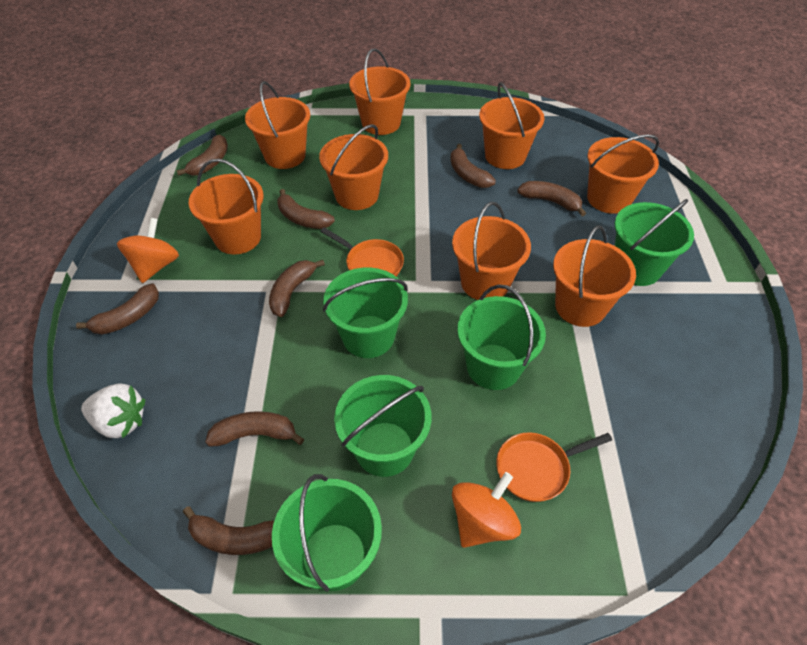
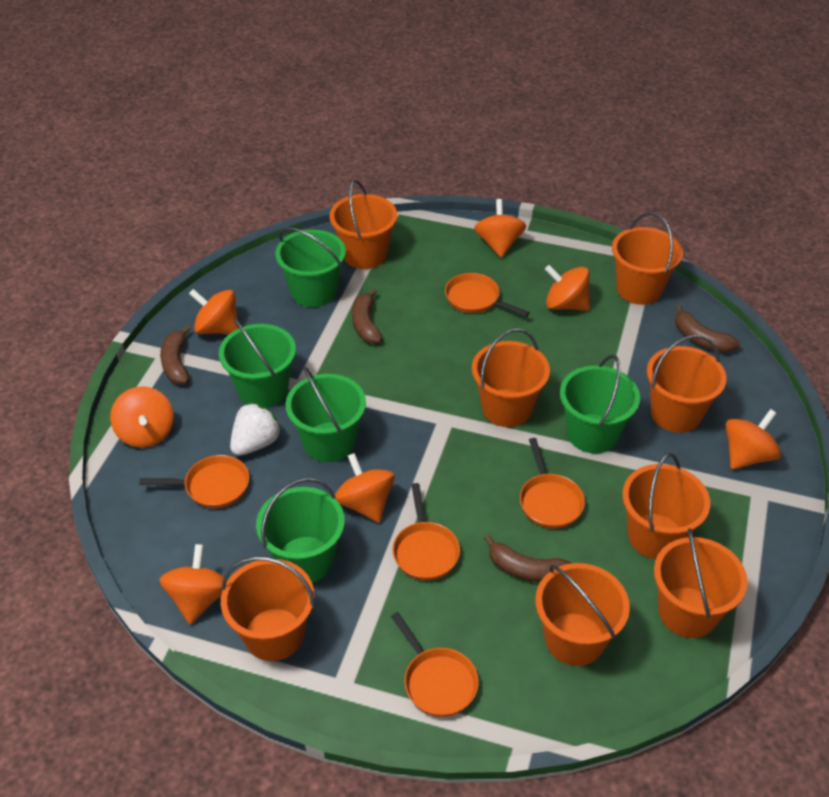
brown banana: [76,283,159,334] [176,135,228,176] [183,506,274,555] [205,411,304,447] [269,260,325,317] [277,189,335,229] [450,144,496,188] [517,181,586,216] = 8 -> [160,326,191,384] [352,288,382,344] [484,535,572,582] [675,305,740,353] = 4
orange pan: [320,227,404,276] [496,432,612,502] = 2 -> [139,455,249,508] [391,612,479,717] [392,483,460,580] [445,273,530,317] [520,438,585,529] = 5
orange spinning top: [117,218,179,283] [452,472,521,548] = 2 -> [110,386,174,448] [159,544,228,624] [189,289,239,334] [335,453,395,523] [474,199,526,258] [545,265,590,311] [725,409,781,469] = 7

